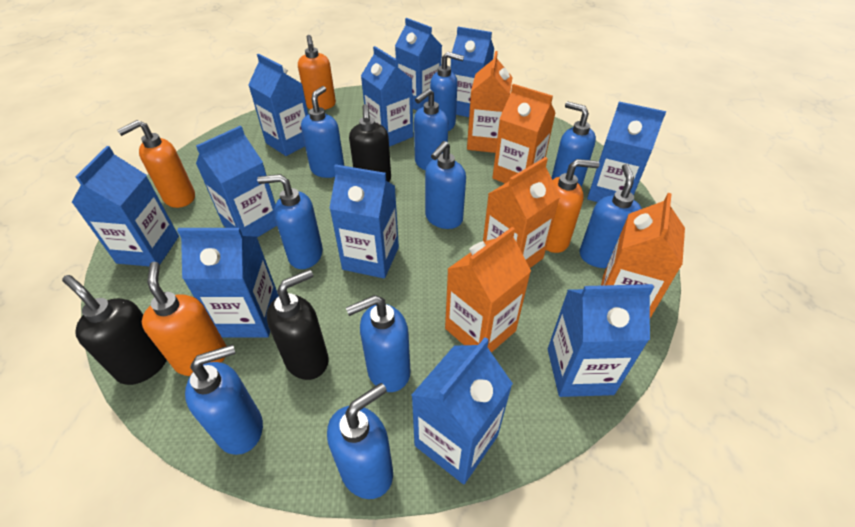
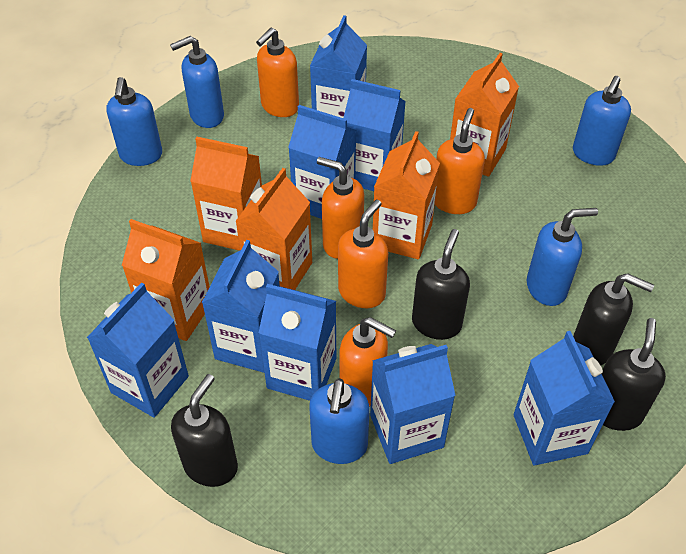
black soap dispenser: [62,275,167,385] [267,269,329,380] [349,104,391,182] = 3 -> [171,374,238,487] [412,229,470,340] [573,273,654,365] [601,318,666,431] = 4
blue carton: [71,146,179,266] [177,228,279,338] [196,126,277,237] [248,54,308,156] [329,164,399,278] [361,46,413,147] [395,18,442,110] [411,337,513,484] [451,27,494,117] [548,284,654,397] [587,102,666,202] = 11 -> [87,282,189,418] [202,240,280,373] [259,284,336,401] [288,105,356,219] [310,15,367,118] [343,79,406,191] [370,344,456,464] [513,331,615,465] = 8
blue soap dispenser: [185,344,263,455] [257,174,323,269] [301,86,344,178] [327,383,393,499] [346,295,410,392] [414,88,448,170] [425,141,466,229] [430,52,464,131] [552,102,596,187] [580,164,642,268] = 10 -> [106,77,162,166] [170,36,224,128] [309,378,370,464] [527,208,598,306] [573,76,631,166] = 5
orange soap dispenser: [117,120,195,208] [142,262,226,376] [298,35,336,110] [546,159,600,253] = 4 -> [256,28,299,117] [317,157,364,259] [338,200,388,308] [339,317,396,406] [435,108,485,214] = 5

